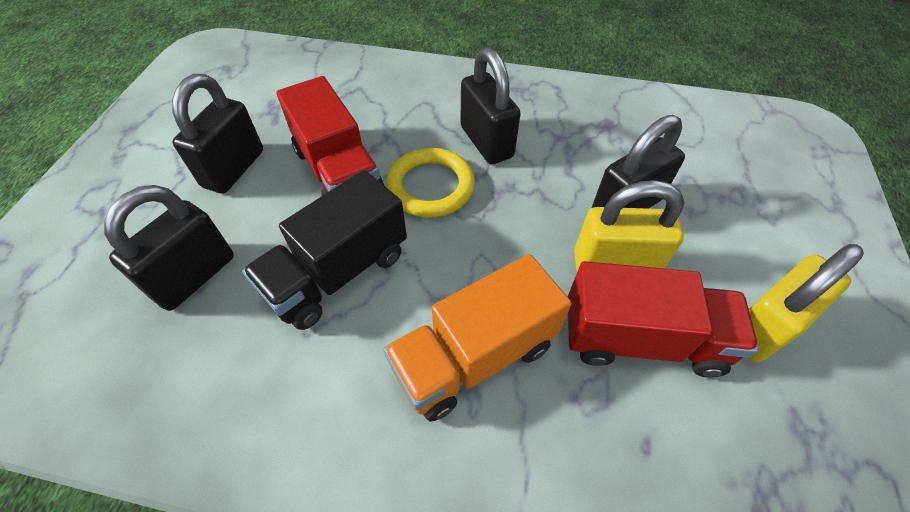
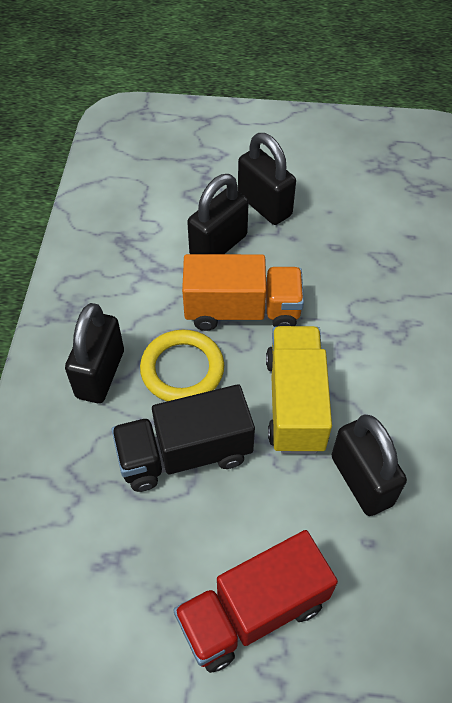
red truck: [276,76,384,196] [568,261,759,377] = 2 -> [173,530,338,673] = 1
yellow padlock: [574,180,685,272] [748,244,864,362] = 2 -> none = 0
yellow truck: none = 0 -> [266,326,332,454] = 1

